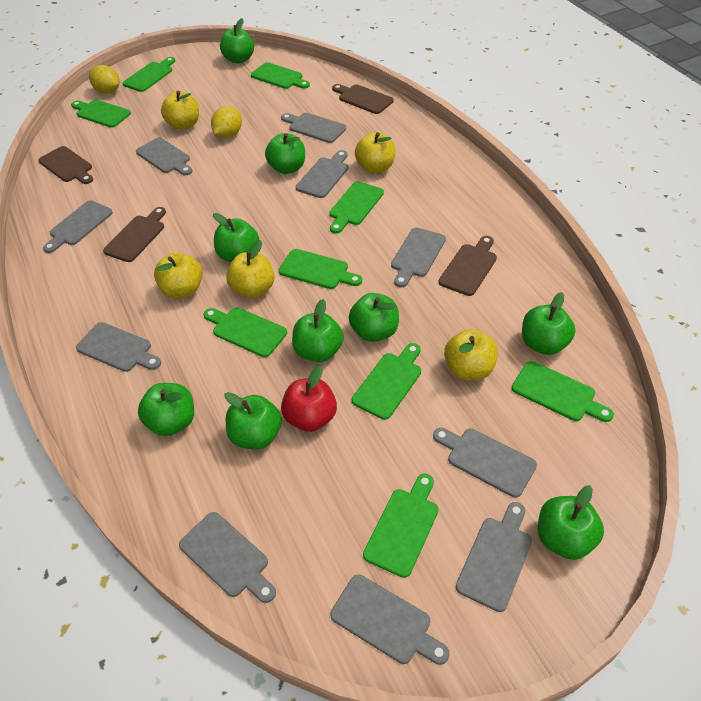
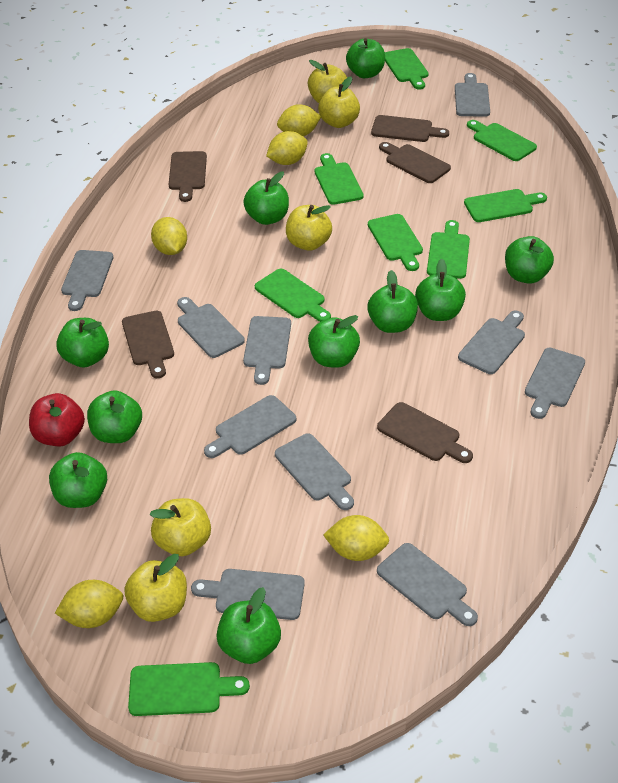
brown cutting board: [38,146,93,184] [103,207,166,262] [332,84,394,114] [439,236,497,296] = 4 -> [122,311,174,378] [168,151,207,202] [371,115,449,142] [377,402,473,463] [379,142,451,183] = 5
green apple: [138,383,194,436] [213,213,259,262] [220,18,254,64] [224,392,282,449] [265,133,305,174] [292,299,343,362] [349,293,399,342] [522,292,575,355] [538,485,604,560] = 9 -> [49,452,107,508] [56,318,109,368] [87,390,142,443] [216,587,281,664] [243,172,289,225] [308,315,360,368] [346,38,385,78] [368,270,418,333] [415,259,466,321] [505,236,554,284] = 10
green cutting board: [71,100,131,128] [123,57,175,92] [203,307,287,357] [251,62,310,89] [278,249,362,289] [329,181,384,234] [352,343,421,420] [363,473,438,578] [512,361,614,422] = 9 -> [128,662,250,716] [255,269,331,322] [315,153,364,205] [368,214,423,271] [385,48,429,90] [427,220,470,279] [464,189,547,222] [467,120,537,161] = 8
yellow lemon: [89,65,120,94] [211,106,242,138] = 2 -> [55,580,123,628] [151,217,187,255] [266,131,308,165] [277,104,321,136] [323,515,389,561] = 5

